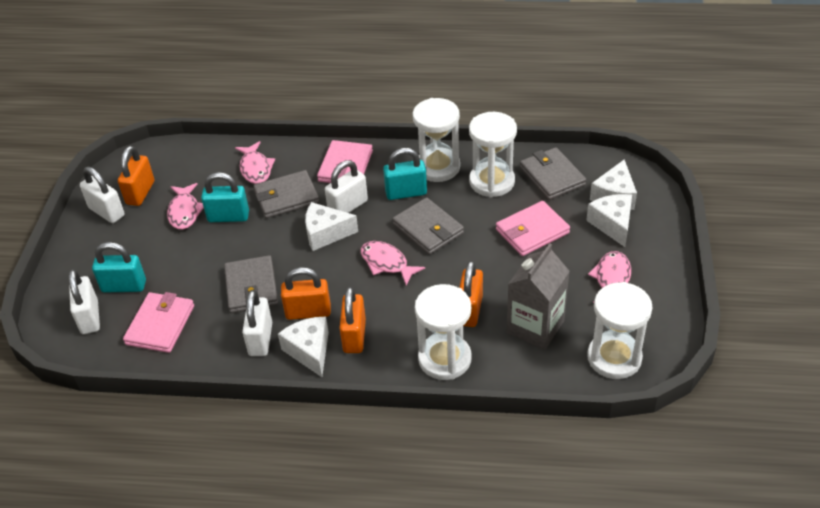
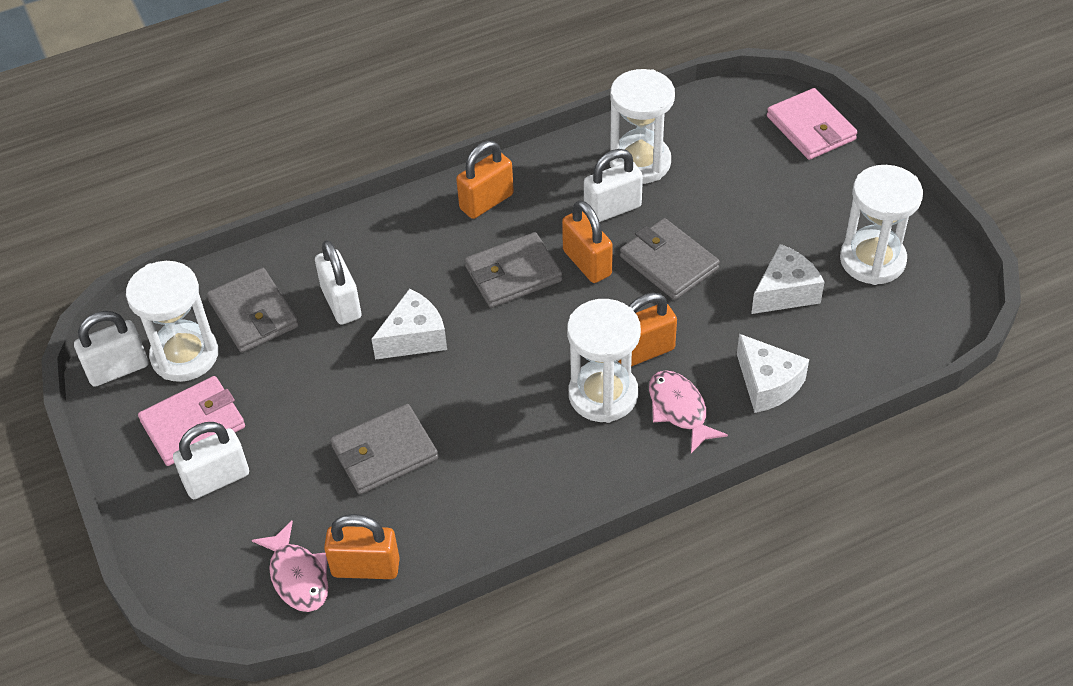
grey carton: [507,243,570,350] = 1 -> none = 0
pink fish: [167,183,204,229] [235,141,275,184] [361,241,425,286] [588,251,631,303] = 4 -> [252,520,328,612] [649,370,728,453] = 2
pink wallet: [123,292,194,353] [317,140,373,183] [496,201,570,256] = 3 -> [138,376,245,466] [767,88,858,160] = 2
turquoise padlock: [92,242,146,293] [201,172,249,222] [383,148,427,200] = 3 -> none = 0
white cheese: [278,317,329,377] [305,202,358,251] [586,194,632,247] [590,159,637,210] = 4 -> [372,289,447,360] [737,334,809,413] [751,244,825,314] = 3

